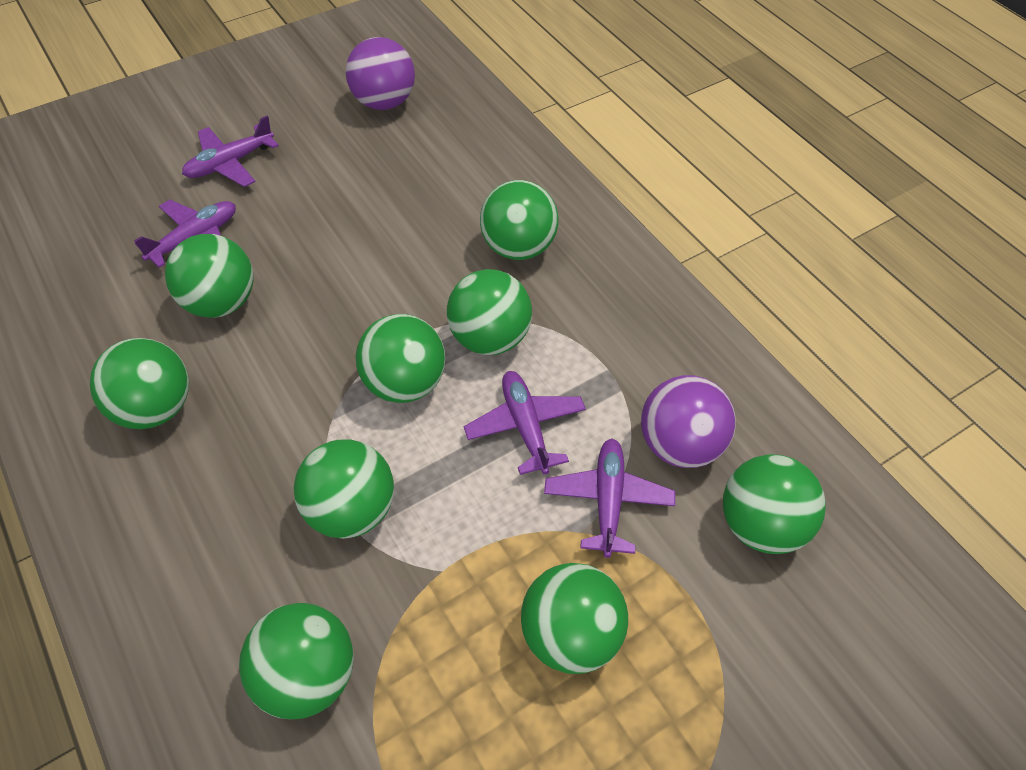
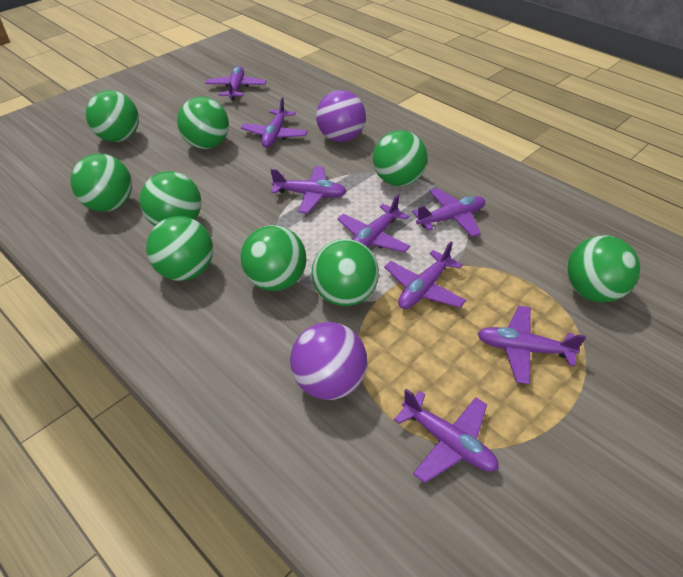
purple plane: [134,200,236,268] [182,115,279,187] [464,371,586,475] [544,439,675,558] = 4 -> [205,66,266,101] [241,97,308,148] [271,166,347,213] [337,195,411,253] [384,242,466,309] [394,389,499,483] [412,188,485,237] [477,306,586,385] = 8

